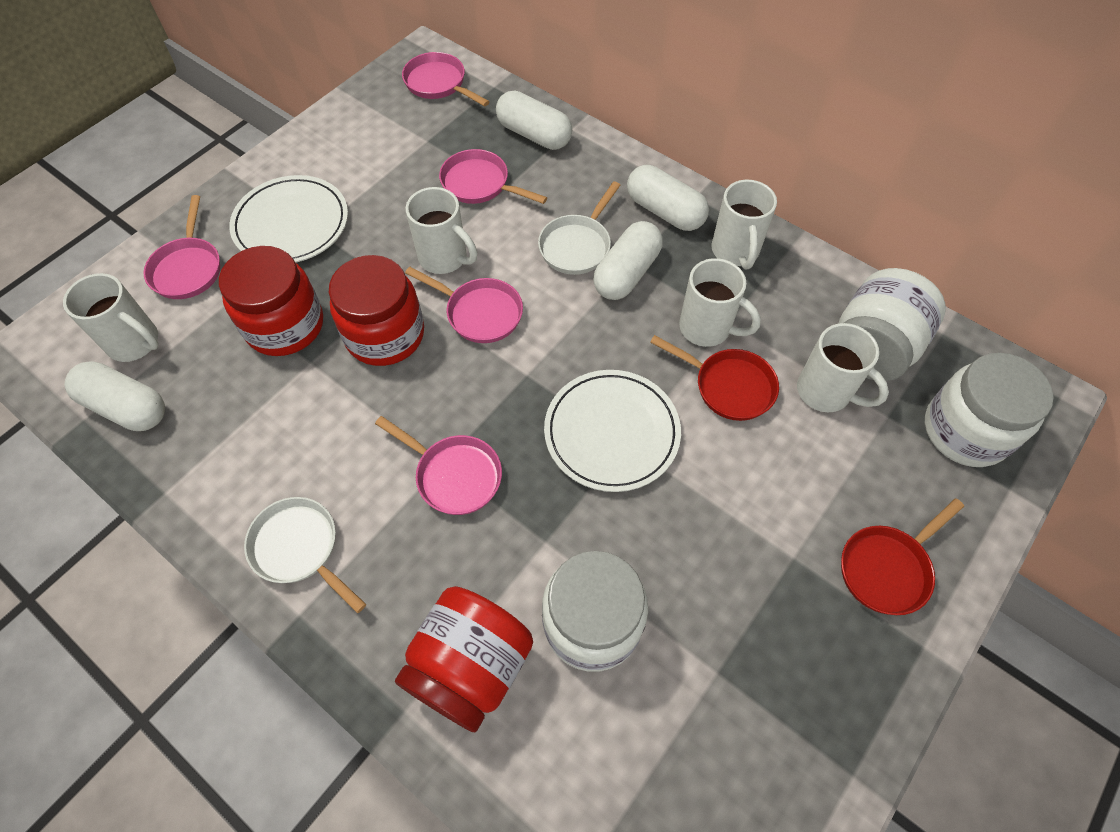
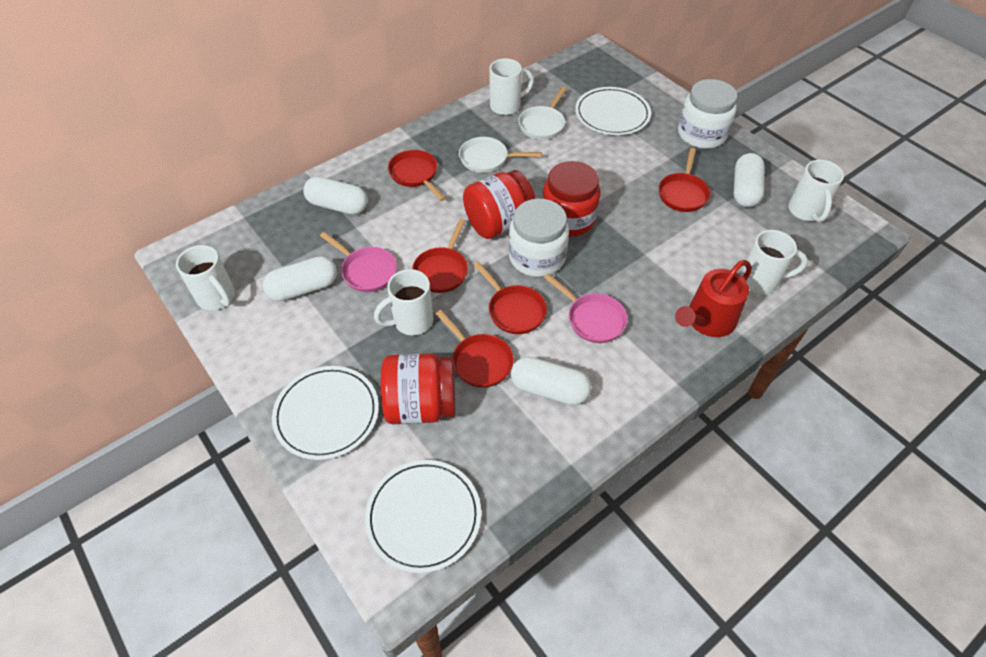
pink pan: [143,195,220,299] [375,416,502,515] [402,52,490,107] [405,267,523,343] [439,149,547,204] = 5 -> [320,232,397,292] [544,274,628,343] = 2
red pan: [650,335,779,421] [841,498,964,615] = 2 -> [388,150,445,201] [412,218,468,293] [435,309,514,388] [473,261,547,334] [659,148,710,212] = 5
red watering can: none = 0 -> [675,260,752,337] = 1
white jar: [542,551,648,672] [838,268,946,381] [925,353,1054,467] = 3 -> [508,199,569,277] [678,79,738,149] = 2
white plate: [229,175,348,263] [544,370,681,492] = 2 -> [272,366,379,460] [365,460,481,573] [575,87,651,135] = 3

